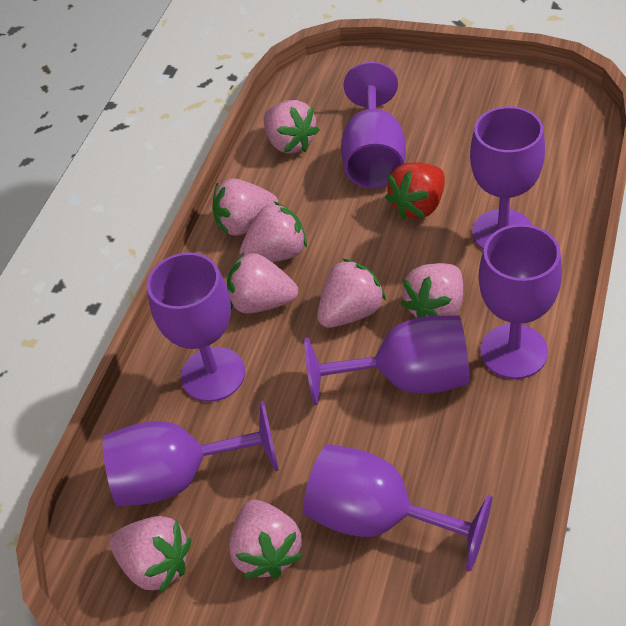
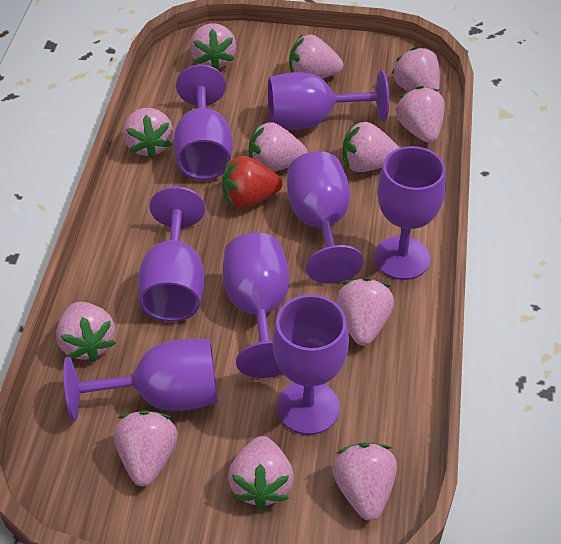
pink strawberry: [110,516,191,593] [212,178,279,236] [227,252,298,314] [229,500,303,579] [239,201,307,262] [264,100,320,154] [317,258,386,328] [401,263,463,318] = 8 -> [56,302,116,362] [114,410,178,486] [123,108,173,159] [190,23,236,70] [228,436,294,509] [249,122,308,172] [289,35,343,78] [332,443,397,521] [336,278,394,346] [342,122,399,172] [392,47,440,92] [396,86,445,143] = 12
purple goblet: [103,401,279,507] [147,252,245,402] [303,444,492,571] [304,316,470,405] [341,62,406,189] [470,106,545,249] [479,224,562,379] = 7 -> [64,339,218,421] [138,187,205,322] [173,65,233,180] [223,233,289,378] [268,70,389,130] [272,295,349,435] [287,151,364,284] [374,146,446,280] = 8

